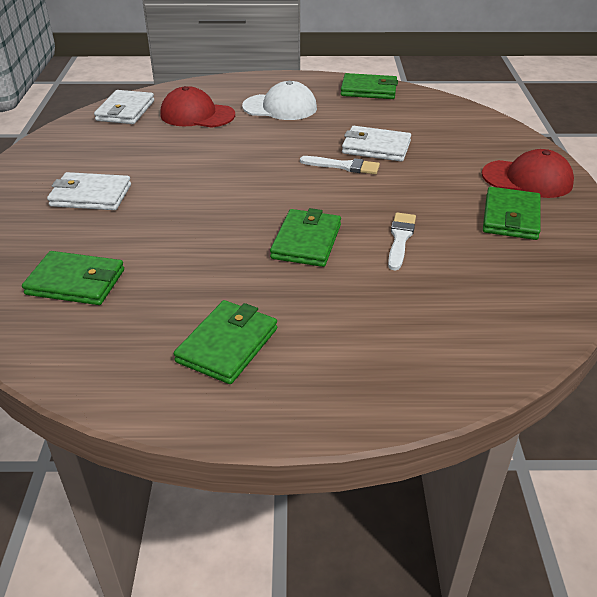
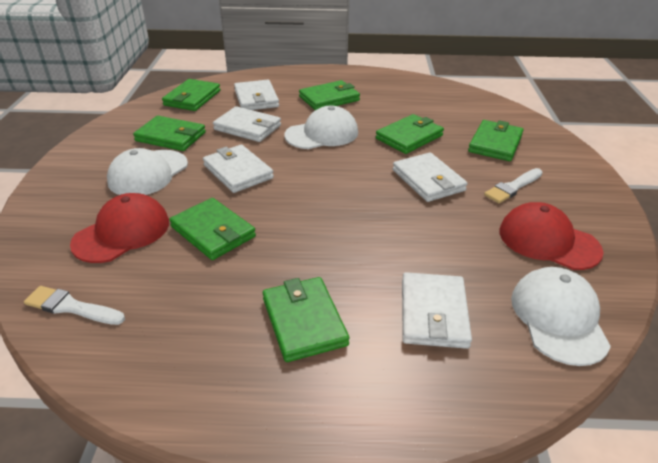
green wallet: [22,251,124,305] [174,300,277,384] [270,208,341,267] [341,73,398,99] [483,187,540,240] = 5 -> [133,116,206,151] [162,79,220,111] [169,198,256,260] [263,277,349,362] [299,80,360,110] [376,114,444,154] [468,120,524,161] = 7
white cap: [242,81,317,120] = 1 -> [107,148,188,195] [284,106,358,149] [511,267,611,366] = 3
white wallet: [47,172,131,210] [94,90,154,124] [342,126,411,162] = 3 -> [203,144,274,193] [213,106,281,142] [234,80,279,110] [393,152,468,202] [402,272,472,349] = 5

